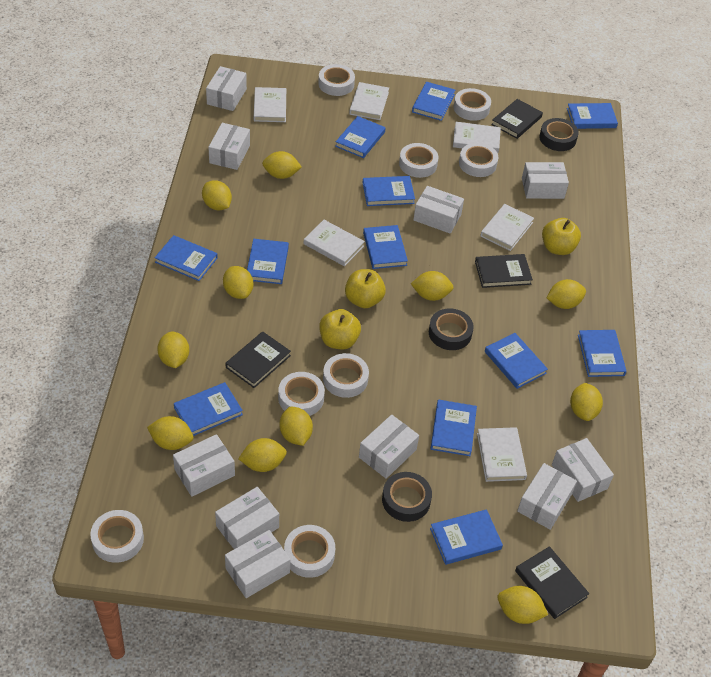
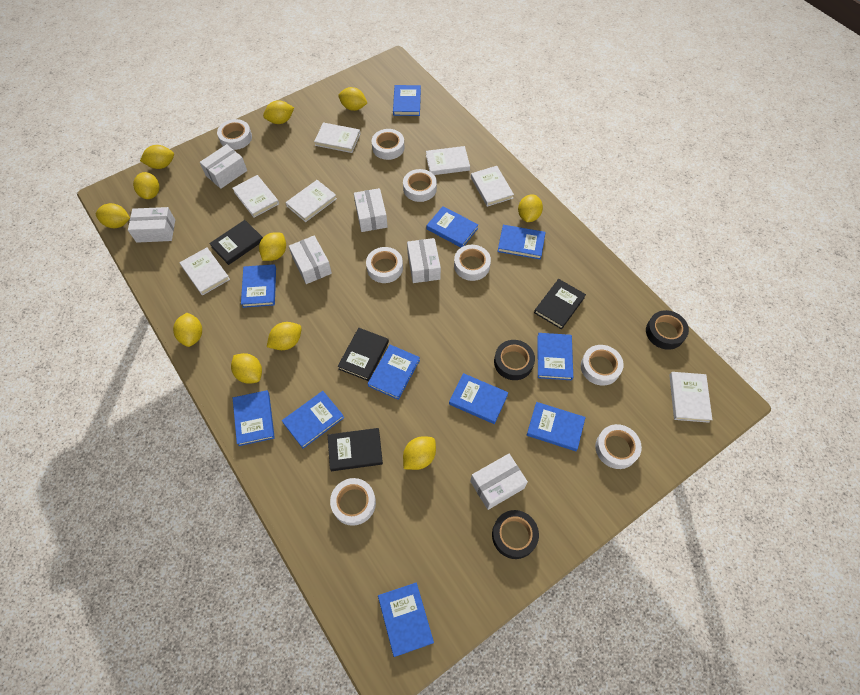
blue book: [155,235,218,281] [174,382,243,436] [247,239,289,284] [335,116,385,158] [363,176,415,206] [363,225,408,269] [412,82,455,121] [430,400,477,456] [430,509,503,565] [485,333,548,389] [567,103,618,129] [578,330,627,377] = 12 -> [233,390,275,446] [241,264,276,308] [282,391,344,449] [368,345,420,400] [378,582,434,657] [393,85,421,116] [426,206,478,247] [449,373,509,424] [497,225,546,260] [527,402,586,451] [537,333,573,380] = 11
white book: [254,87,286,122] [304,220,365,266] [349,82,389,120] [453,122,501,153] [477,427,527,482] [480,204,534,251] = 6 -> [179,247,230,296] [232,175,279,217] [286,180,337,222] [314,123,360,153] [426,146,470,175] [471,166,514,207] [669,372,712,423] = 7
white box: [173,434,235,497] [206,66,247,111] [208,123,250,170] [215,487,279,549] [225,530,290,598] [359,415,419,479] [413,186,464,234] [517,463,577,530] [522,162,569,199] [552,438,614,502] = 10 -> [128,207,175,243] [200,144,247,189] [289,235,332,284] [354,188,388,232] [407,238,441,283] [470,454,528,510] = 6
yellow apple: [319,309,361,349] [345,269,386,308] [542,218,581,255] = 3 -> none = 0

